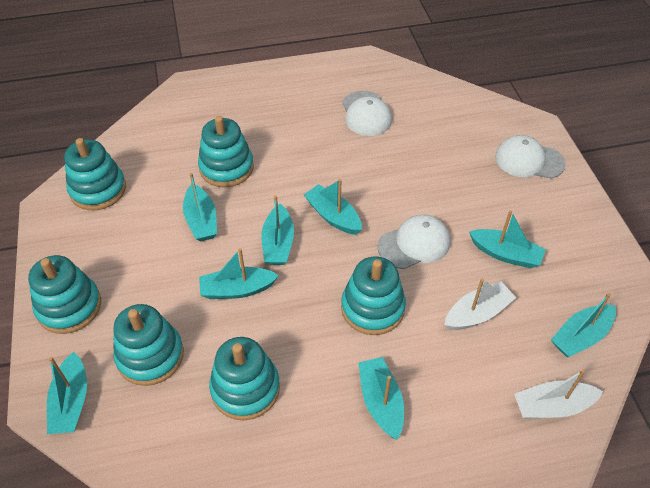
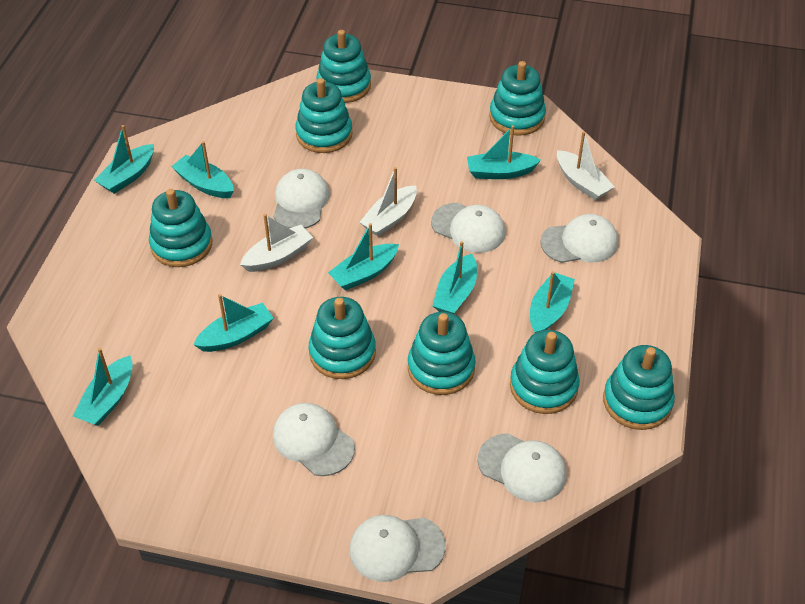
turquoise stacking toy: [28,255,101,334] [64,138,126,210] [113,304,184,386] [198,116,254,187] [209,337,280,420] [341,257,406,335] = 6 -> [149,189,212,267] [295,78,353,153] [309,297,376,379] [316,30,371,103] [408,312,476,395] [489,61,546,136] [510,330,580,414] [603,345,675,430] = 8
white boat: [445,278,516,330] [514,369,603,419] = 2 -> [240,214,313,272] [359,167,417,236] [557,131,614,200] = 3
white cap: [342,91,392,136] [378,215,450,269] [495,135,566,179] = 3 -> [273,169,329,228] [273,403,355,476] [349,515,446,582] [431,203,506,253] [478,433,566,503] [540,214,618,263] = 6

